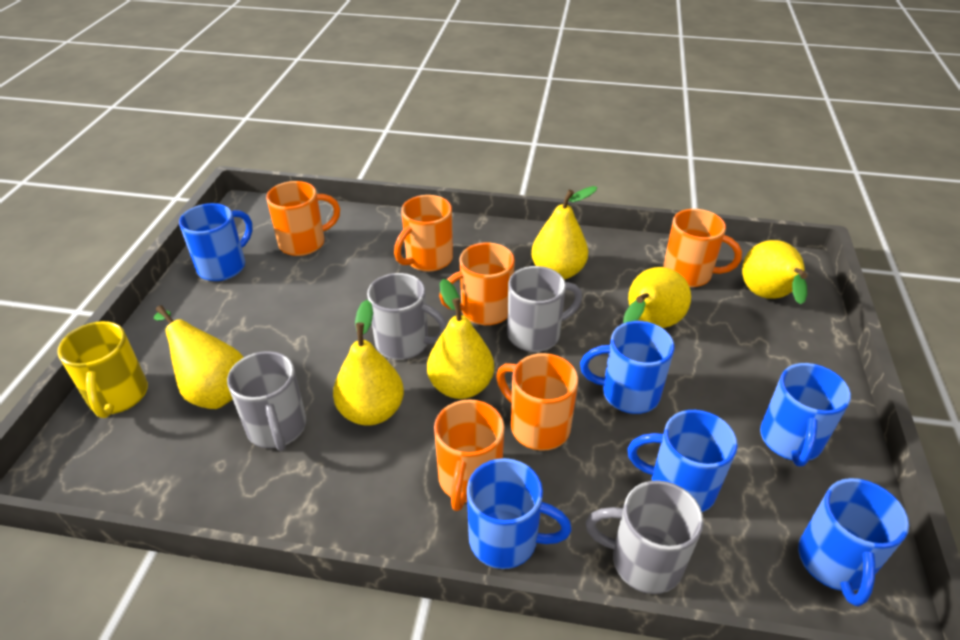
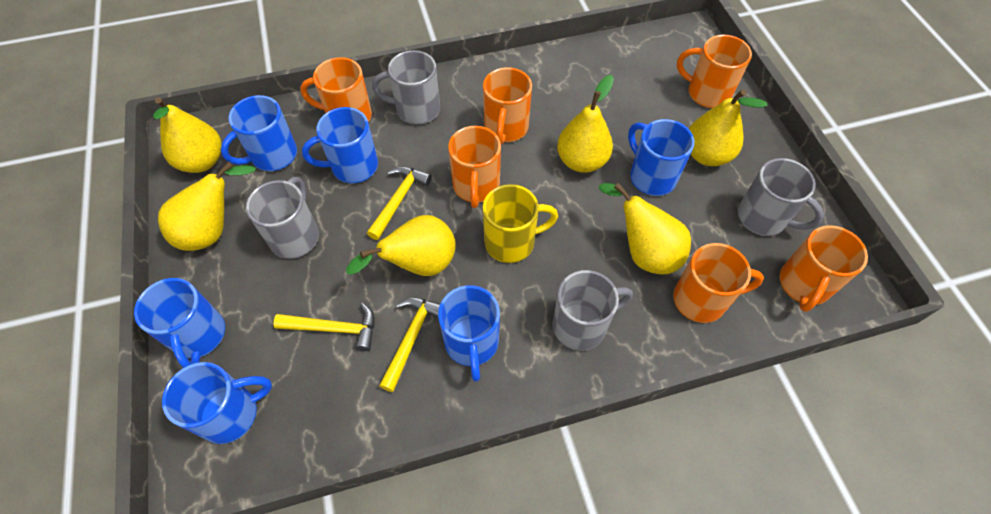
yellow hammer: none = 0 -> [274,303,374,351] [367,166,432,240] [379,297,440,392] = 3

